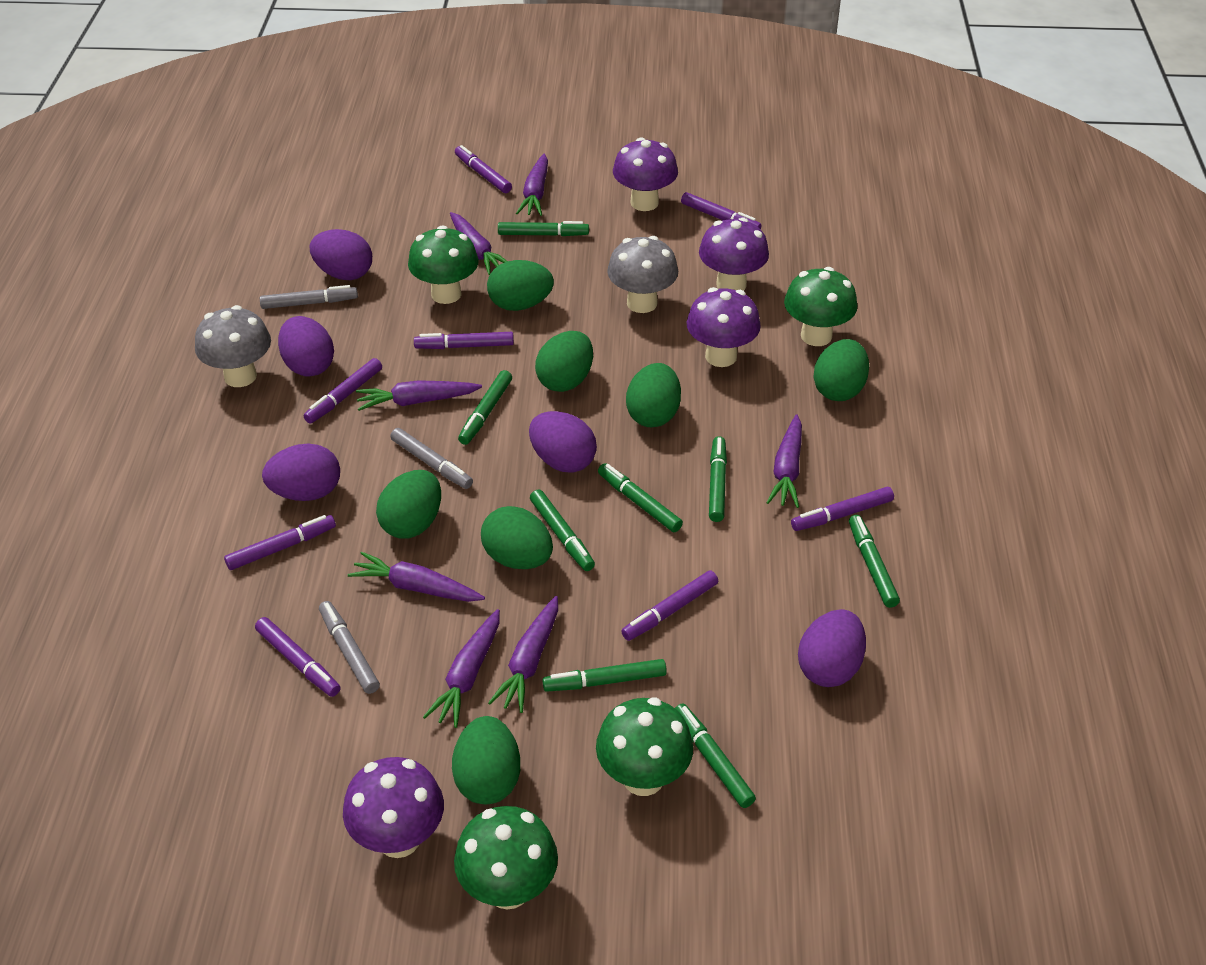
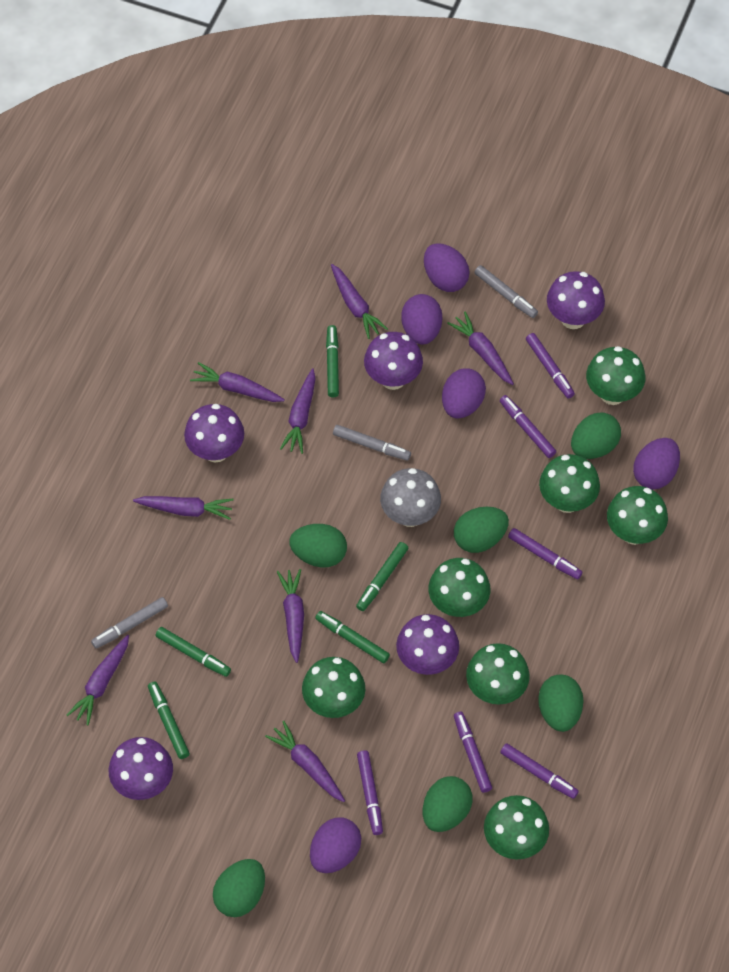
green egg: [376,470,441,539] [452,716,520,804] [481,506,553,569] [487,260,554,311] [535,331,593,392] [626,363,681,427] [813,339,869,401] = 7 -> [213,859,265,917] [289,524,347,568] [423,776,473,832] [454,507,509,553] [538,675,584,732] [571,412,621,459] = 6
green marker: [458,370,512,445] [498,221,589,236] [530,489,595,571] [543,659,667,692] [598,463,683,532] [675,704,756,808] [709,436,727,522] [849,515,900,608] = 8 -> [148,681,190,759] [155,627,231,677] [315,611,390,663] [326,325,339,398] [356,542,408,611] = 5
green mushroom: [408,225,479,304] [454,806,558,910] [596,697,693,796] [784,267,857,346] = 4 -> [302,657,365,718] [429,558,490,617] [466,643,530,704] [484,795,549,859] [539,454,600,513] [586,346,645,405] [607,486,668,545] = 7
grey mushroom: [195,305,271,387] [607,236,678,313] = 2 -> [380,468,441,527] = 1
purple carrot: [348,552,485,602] [356,380,482,411] [423,609,500,728] [450,212,507,275] [488,596,558,713] [516,154,548,216] [766,414,802,508] = 7 -> [67,635,129,725] [133,496,234,520] [190,362,285,402] [265,721,345,802] [277,569,304,663] [280,368,316,454] [331,264,388,339] [447,312,514,385] = 8
purple marker: [224,515,336,570] [255,617,341,697] [304,358,382,423] [414,332,514,349] [455,145,512,193] [621,570,718,641] [681,192,762,229] [791,487,894,531] = 8 -> [357,750,383,835] [454,711,492,793] [500,395,556,458] [500,743,579,799] [508,528,583,579] [526,333,575,399] = 6
purple mushroom: [343,757,444,858] [613,138,678,211] [687,287,761,367] [699,218,769,291] = 4 -> [109,737,173,800] [184,404,244,463] [364,332,423,390] [396,614,459,675] [547,271,605,329] = 5

